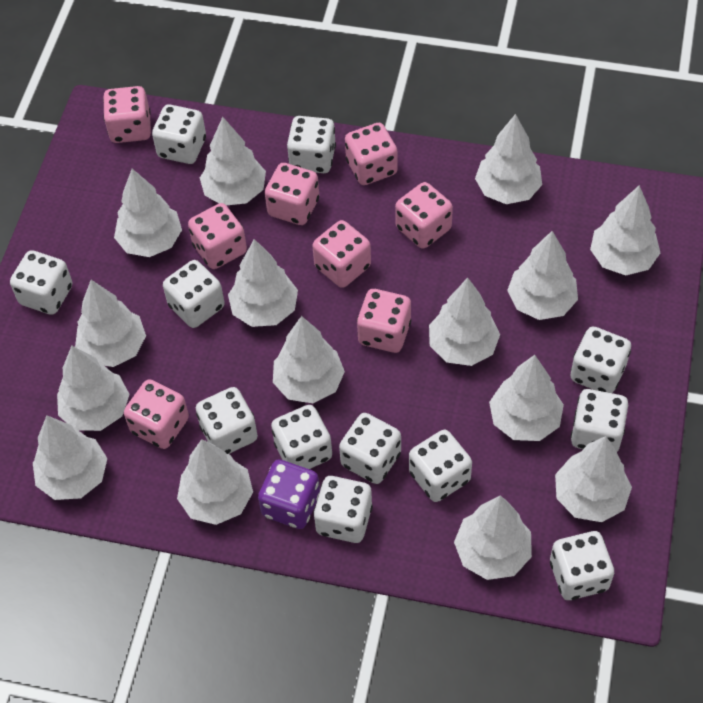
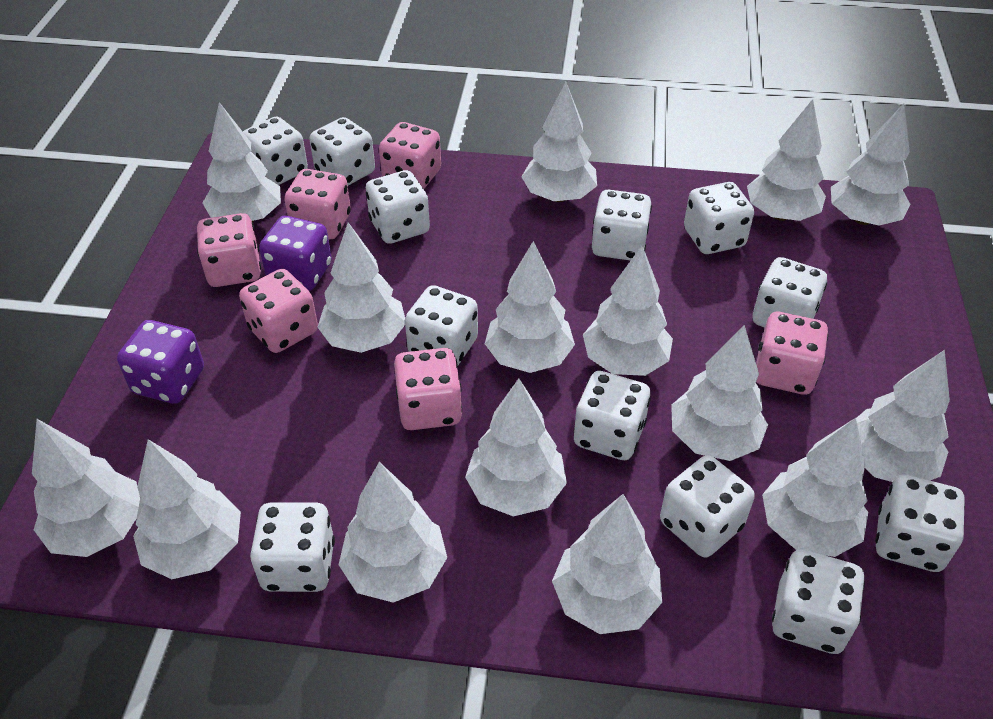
pink dice: [103,86,151,143] [124,379,189,449] [188,203,247,269] [265,163,319,225] [312,220,371,288] [345,123,398,185] [357,289,411,353] [395,182,453,249] = 8 -> [197,213,261,287] [239,269,318,353] [284,169,351,239] [379,122,441,189] [394,348,462,430] [756,312,828,395] = 6
purple dice: [258,460,320,529] = 1 -> [117,320,204,404] [259,216,332,291] = 2

